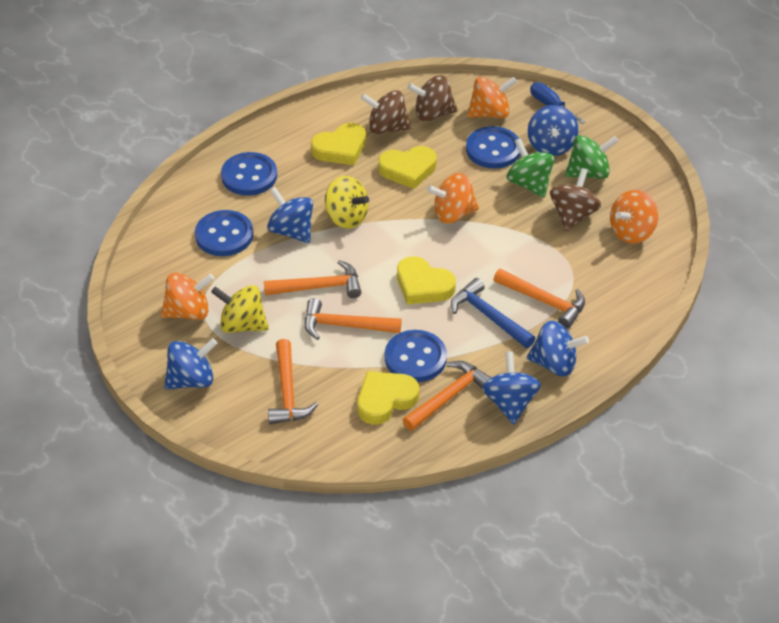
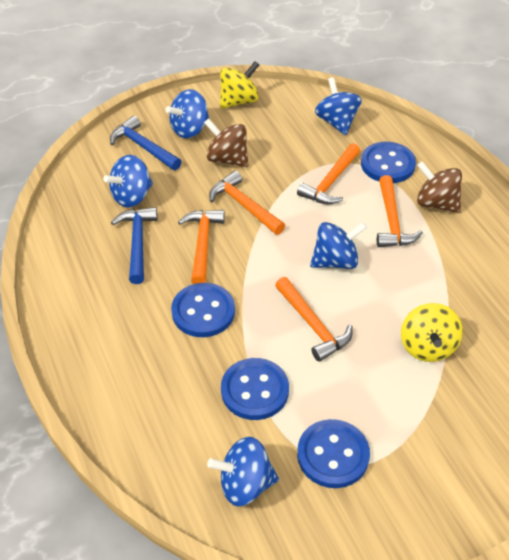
blue hammer: [451,278,536,348] = 1 -> [110,116,182,170] [111,207,158,284] = 2
blue screwdriver: [530,82,585,124] = 1 -> none = 0
brown spinning top: [360,90,412,134] [407,75,458,121] [550,168,601,231] = 3 -> [204,118,248,167] [417,161,462,213] = 2
green spinning top: [507,138,554,198] [565,135,618,179] = 2 -> none = 0
orange spinning top: [161,272,214,320] [427,173,479,224] [467,77,517,118] [610,190,658,243] = 4 -> none = 0
yellow heart: [311,123,366,165] [357,371,419,424] [378,146,437,189] [397,256,456,305] = 4 -> none = 0

